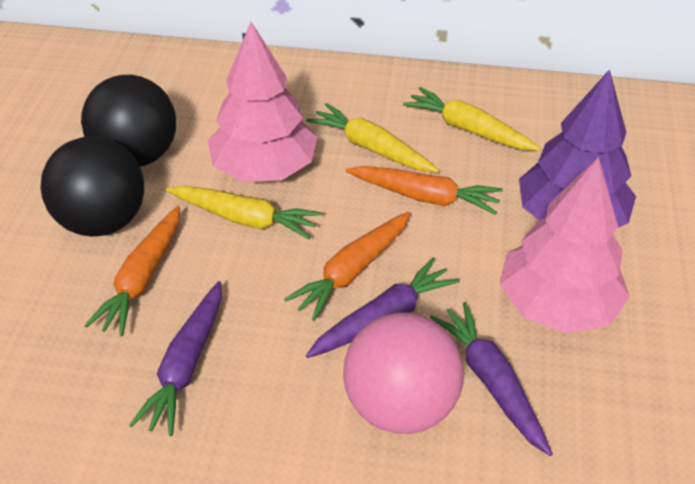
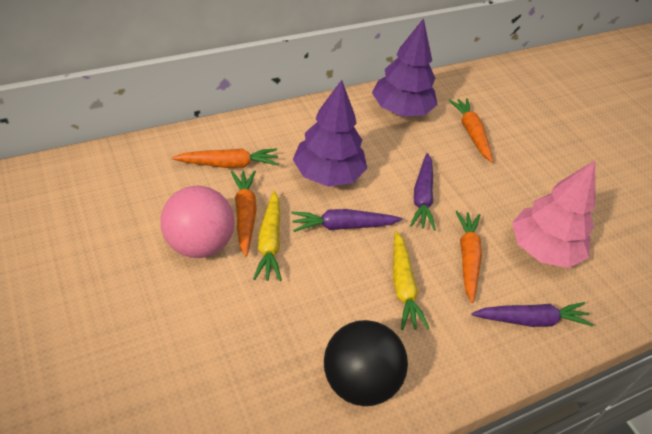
black ball: [41,137,145,237] [81,75,176,167] = 2 -> [324,320,408,406] = 1
orange carrot: [84,206,180,336] [284,212,410,321] [346,166,503,215] = 3 -> [172,148,279,168] [231,170,257,257] [448,98,493,163] [455,211,482,303] = 4
pink tree: [208,22,317,182] [499,157,630,334] = 2 -> [512,161,595,268] = 1
purple tree: [519,69,636,228] = 1 -> [293,80,367,187] [372,18,438,116] = 2
yellow carrot: [166,186,322,240] [307,103,439,173] [403,87,541,151] = 3 -> [253,190,282,281] [393,231,430,330] = 2

